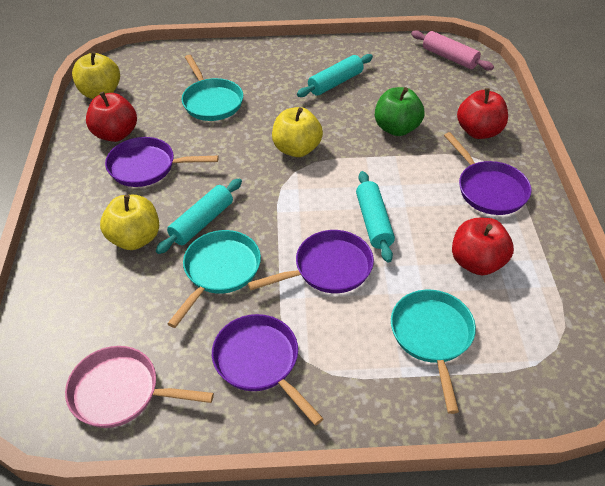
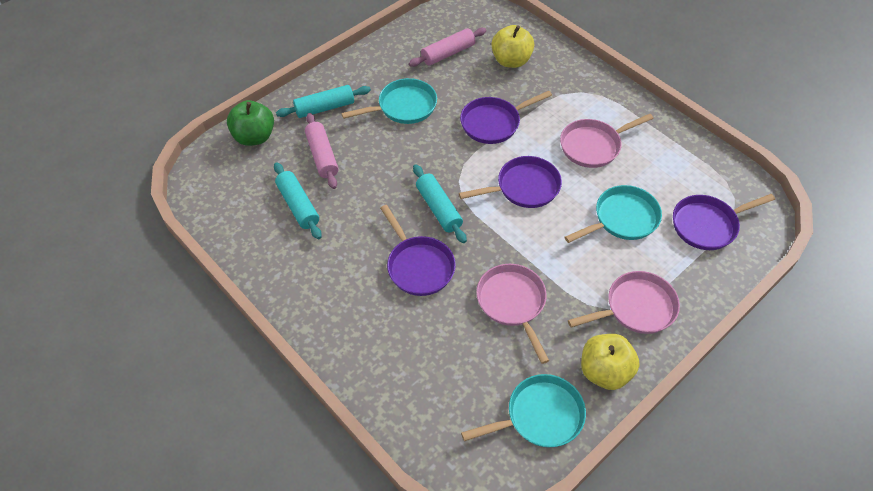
pink pan: [65,346,214,428] = 1 -> [476,264,549,364] [560,114,653,168] [568,271,680,334] = 3
pink rolling pin: [411,30,494,70] = 1 -> [305,113,339,189] [409,28,487,67] = 2
red apple: [86,92,137,142] [452,218,514,275] [457,88,508,139] = 3 -> none = 0
yellow apple: [72,51,120,99] [100,195,159,250] [272,107,323,157] = 3 -> [491,25,534,68] [581,334,640,390] = 2

